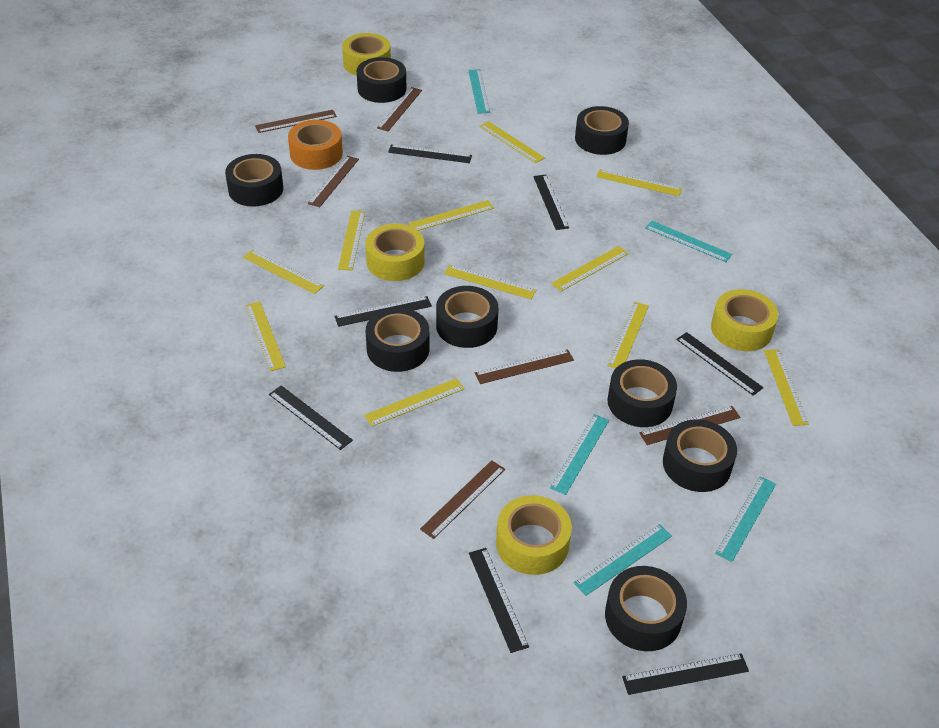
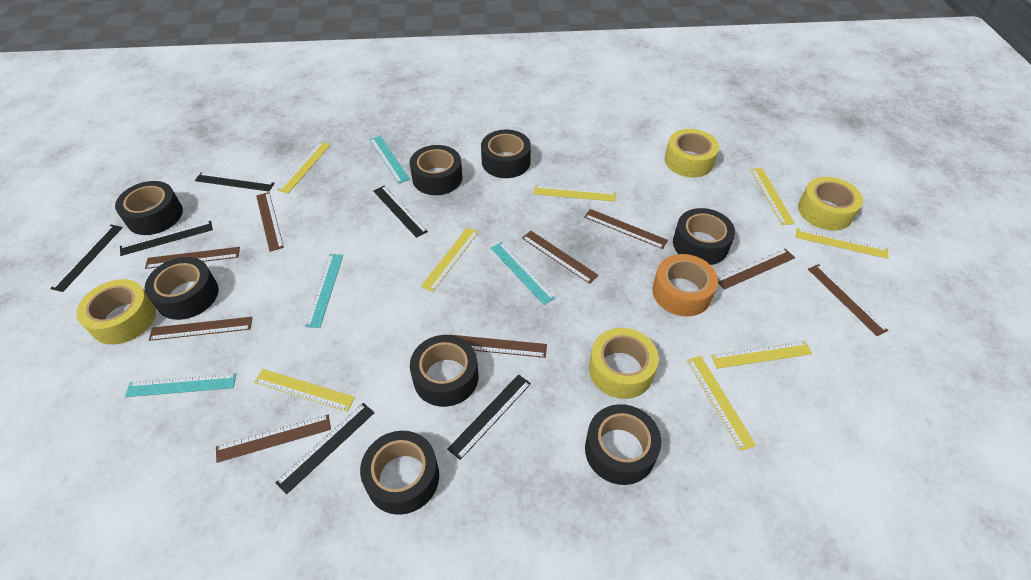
black ruler: [269,385,353,450] [334,296,432,327] [388,144,472,163] [469,548,529,653] [533,175,569,230] [622,653,749,695] [676,332,764,396] = 7 -> [50,225,123,292] [120,221,213,256] [195,172,275,192] [275,403,375,494] [373,186,428,238] [447,374,531,460] = 6
brown ruler: [255,110,337,133] [308,156,359,207] [377,87,422,131] [420,460,505,539] [475,349,574,384] [639,406,740,445] = 6 -> [145,247,240,269] [149,317,252,341] [216,414,331,463] [256,192,284,252] [453,335,547,358] [522,231,599,284] [584,209,668,249] [718,248,795,290] [808,264,889,336] = 9
turquoise ruler: [468,69,490,114] [550,414,609,495] [574,524,672,596] [645,221,732,262] [715,476,776,562] = 5 -> [125,373,236,397] [305,254,343,328] [369,136,410,184] [491,242,556,305] = 4
yellow ruler: [243,249,324,294] [245,301,286,371] [338,211,365,271] [364,378,464,427] [409,200,494,231] [444,265,536,299] [479,121,545,163] [551,246,629,292] [596,169,682,196] [607,302,649,368] [764,349,809,426] = 11 -> [254,369,355,412] [277,142,330,193] [421,227,479,292] [534,185,616,202] [687,356,756,451] [711,341,812,369] [750,168,795,225] [796,228,888,259] = 8

